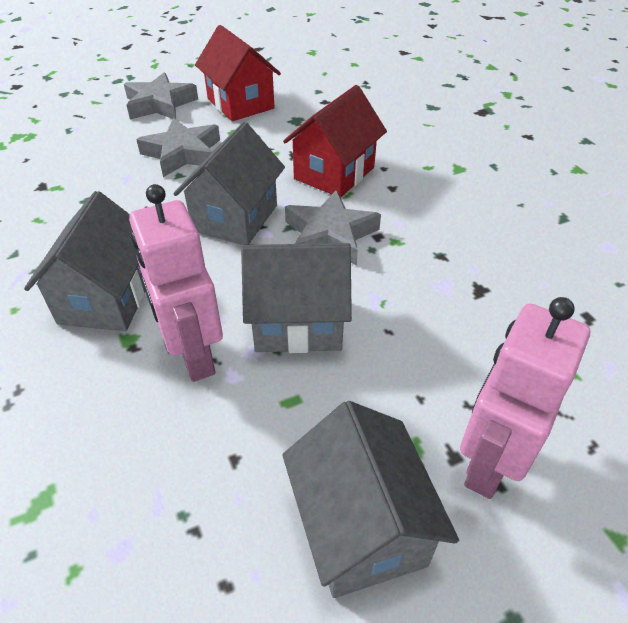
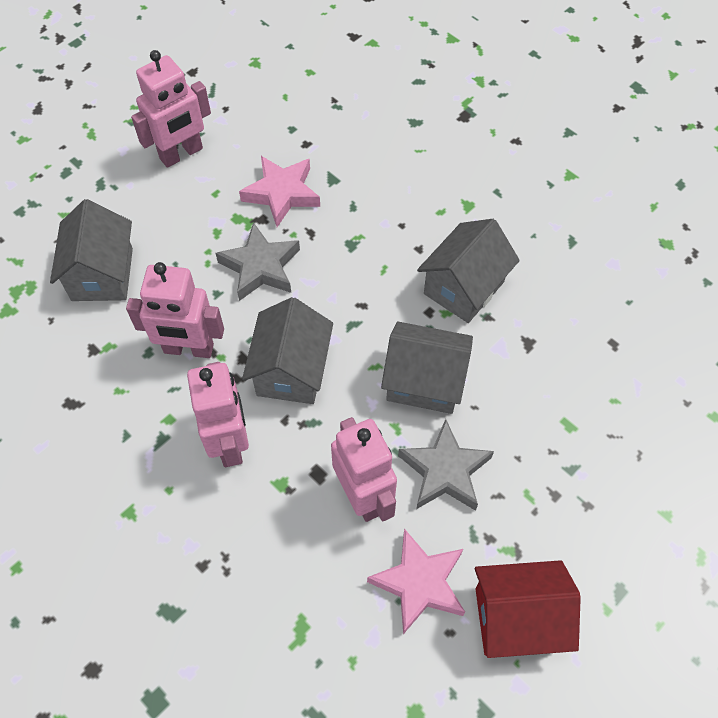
grey star: [124,72,198,119] [136,118,220,177] [285,190,381,266] = 3 -> [216,222,300,301] [398,419,494,511] = 2
pink robot: [129,184,223,382] [460,297,590,499] = 2 -> [126,262,224,358] [131,50,211,168] [187,362,249,467] [331,417,397,522] = 4
pink star: none = 0 -> [239,156,320,227] [367,528,465,634] = 2
red house: [195,25,281,121] [283,85,387,198] = 2 -> [475,560,581,658] = 1

